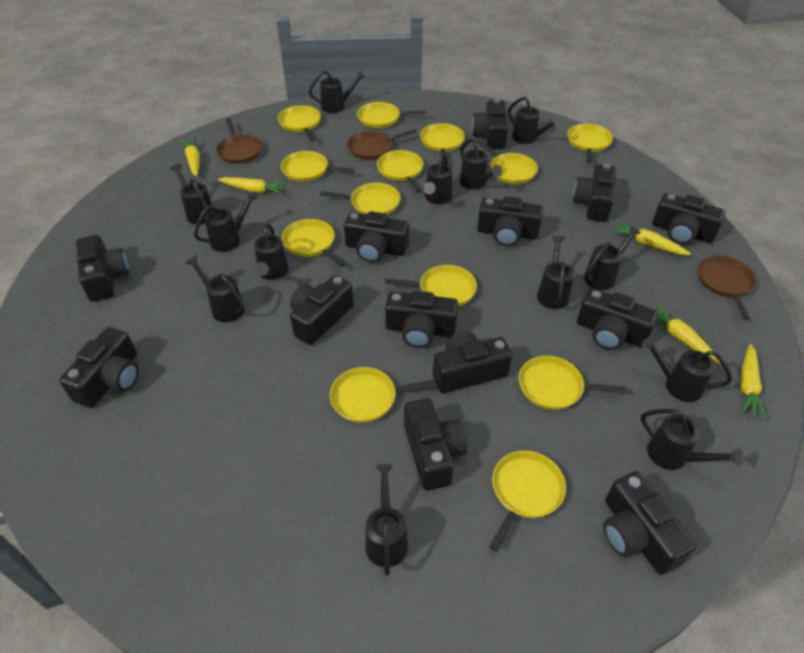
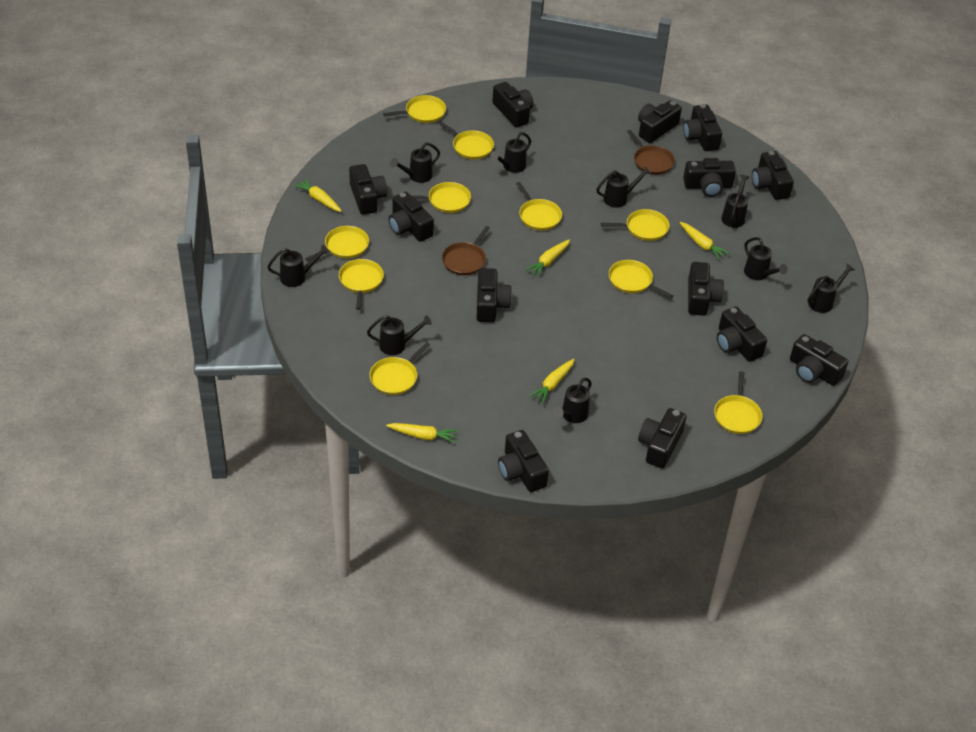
black watering can: [170,163,213,225] [186,255,245,322] [194,191,258,252] [254,223,289,280] [309,70,366,113] [365,464,408,576] [424,153,452,204] [460,139,502,190] [508,97,561,144] [537,236,574,309] [584,226,641,290] [641,336,732,402] [641,409,743,470] = 13 -> [267,245,329,287] [367,315,432,355] [390,142,440,183] [490,132,531,173] [553,378,592,423] [596,166,651,208] [721,175,750,228] [744,237,788,280] [808,264,855,313] = 9
brown pan: [216,118,262,164] [347,129,417,160] [698,255,757,320] = 3 -> [442,226,490,275] [627,130,675,175] = 2
yellow pan: [278,105,321,141] [281,151,355,182] [282,219,345,267] [320,183,401,214] [330,367,436,423] [357,102,426,128] [377,150,424,193] [385,265,477,307] [420,123,465,164] [477,140,538,184] [489,450,566,551] [519,356,627,410] [568,124,613,163] = 13 -> [305,226,369,261] [339,259,384,310] [369,342,430,395] [383,95,446,123] [412,182,471,213] [438,121,494,159] [516,182,562,230] [601,209,670,241] [609,260,673,298] [714,372,762,434] = 10

